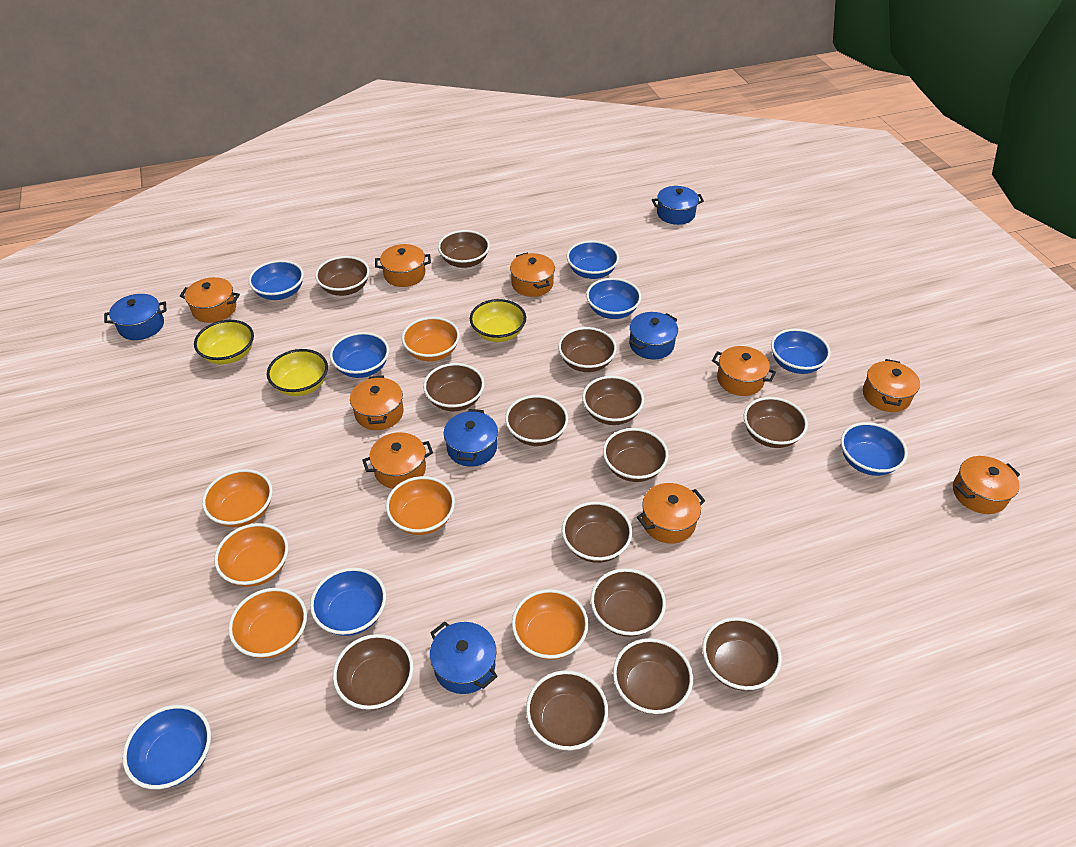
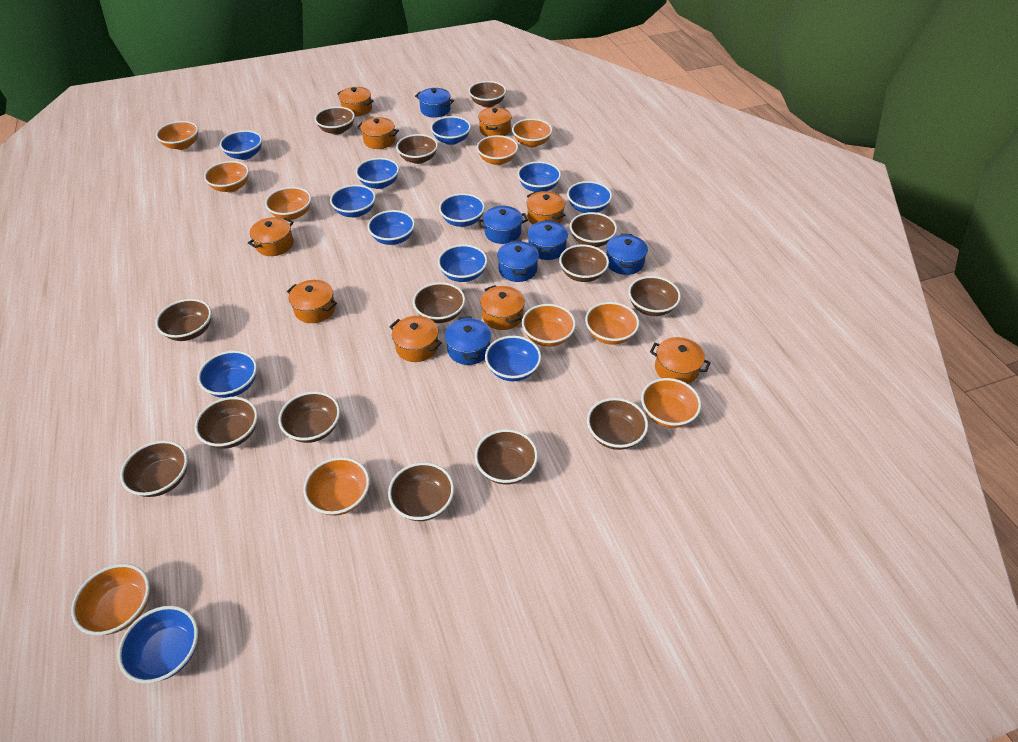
blue bowl: [122,705,211,789] [248,260,304,300] [310,568,386,636] [330,332,389,378] [567,240,619,279] [586,278,641,319] [771,329,831,374] [841,422,908,476] = 8 -> [117,606,198,684] [198,350,257,398] [220,130,262,160] [330,185,376,218] [356,158,399,189] [368,210,415,245] [431,116,471,145] [438,244,488,282] [439,193,485,227] [485,336,541,381] [517,161,561,192] [567,181,612,213] = 12
blue pot: [104,294,167,340] [430,621,498,694] [444,409,498,467] [629,312,678,360] [652,186,704,225] = 5 -> [415,88,454,118] [445,316,491,365] [478,206,528,244] [497,240,539,282] [528,220,568,260] [606,234,648,275] = 6
orange bowl: [202,469,273,527] [214,523,289,587] [228,588,307,658] [386,476,455,535] [402,317,460,361] [512,589,589,660] = 6 -> [71,564,150,635] [156,121,198,150] [204,161,249,192] [265,187,311,220] [303,457,370,516] [477,135,518,165] [512,119,553,147] [522,304,576,347] [585,302,639,345] [641,378,701,428] = 10
yellow bowl: [194,320,254,365] [267,349,328,396] [470,299,526,342] = 3 -> none = 0

